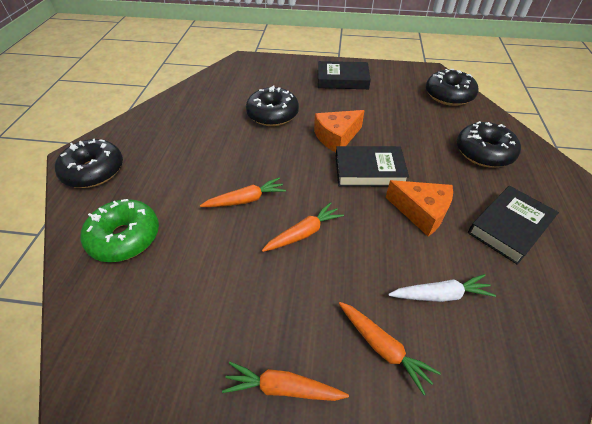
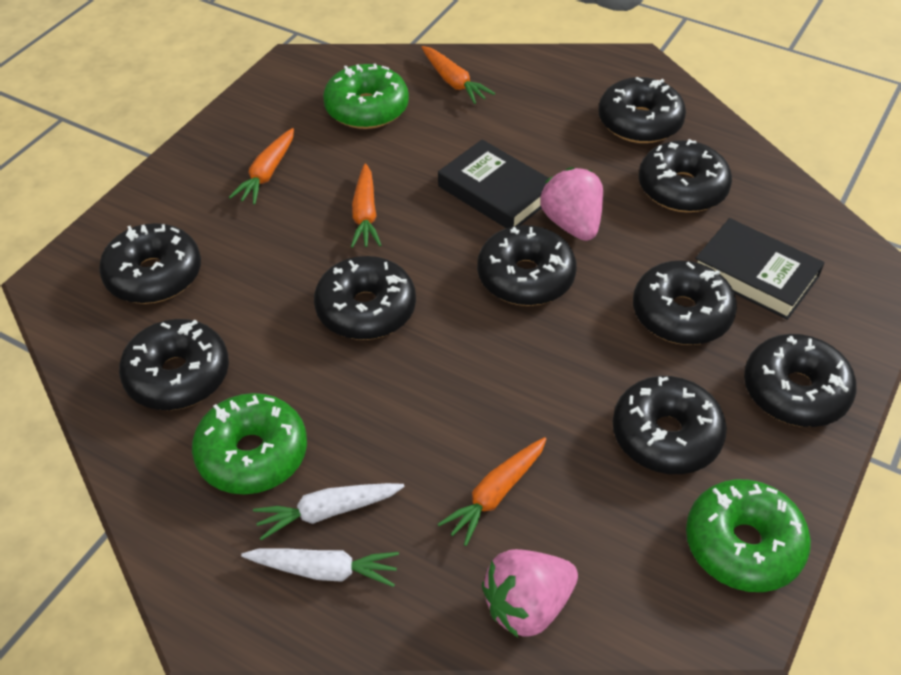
black book: [318,61,371,89] [336,146,409,187] [468,186,559,265] = 3 -> [438,139,549,228] [695,218,825,320] = 2
black donut: [55,139,123,188] [246,85,299,126] [426,69,479,106] [457,121,521,167] = 4 -> [99,223,201,304] [119,319,229,410] [314,256,416,340] [477,225,576,306] [599,77,686,143] [613,376,727,474] [633,260,737,345] [639,139,732,212] [744,334,857,427] = 9
green donut: [81,199,159,262] = 1 -> [192,393,307,494] [323,64,409,129] [686,479,811,592] = 3
orange cheese: [314,110,365,152] [385,180,453,236] = 2 -> none = 0
pink strawberry: none = 0 -> [482,549,578,638] [540,167,603,241] = 2
white carrot: [388,274,496,302] = 1 -> [241,548,399,587] [253,483,405,540] = 2

